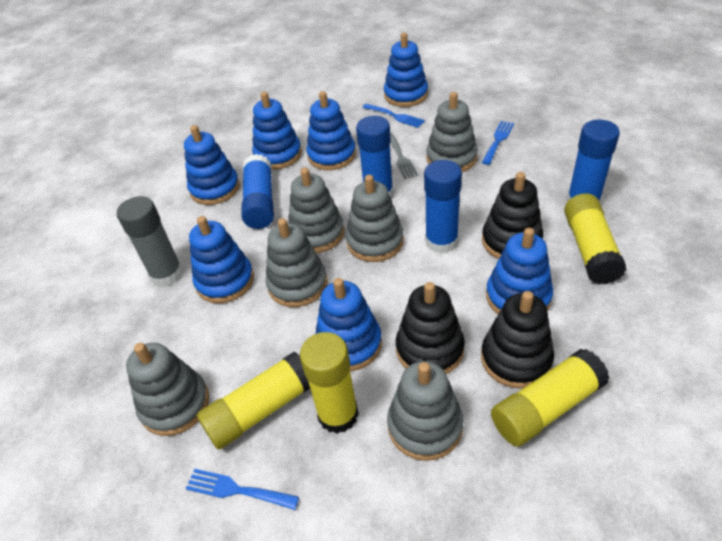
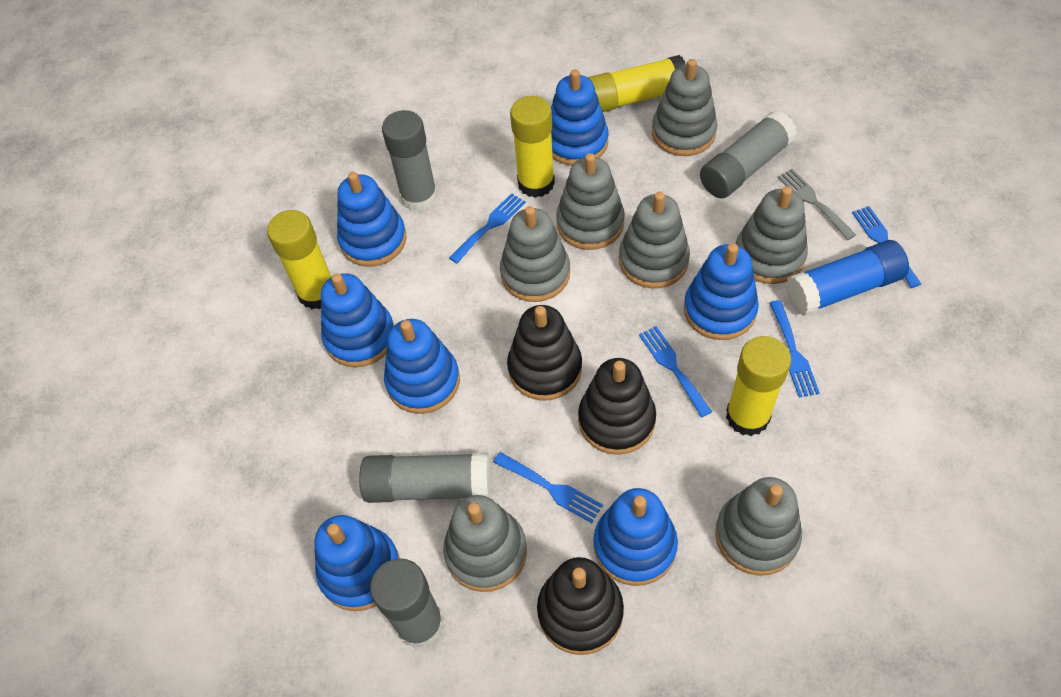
blue fork: [186,469,299,510] [363,104,425,128] [482,121,514,165] = 3 -> [449,193,526,263] [493,452,603,523] [639,326,712,417] [770,300,820,398] [852,206,921,288] = 5
blue glue stick: [241,154,274,229] [356,116,393,197] [424,160,462,253] [567,120,620,202] = 4 -> [786,240,909,316] = 1
grey glue stick: [117,196,183,287] = 1 -> [359,453,491,503] [370,558,444,648] [382,110,438,211] [700,110,797,198] = 4
grey stacking toy: [126,343,209,436] [266,218,327,307] [288,168,344,253] [346,175,404,262] [387,361,464,461] [426,92,478,172] = 6 -> [443,495,527,592] [500,206,570,302] [556,153,625,250] [619,192,690,288] [652,59,718,156] [715,477,802,576] [736,186,808,284] = 7

